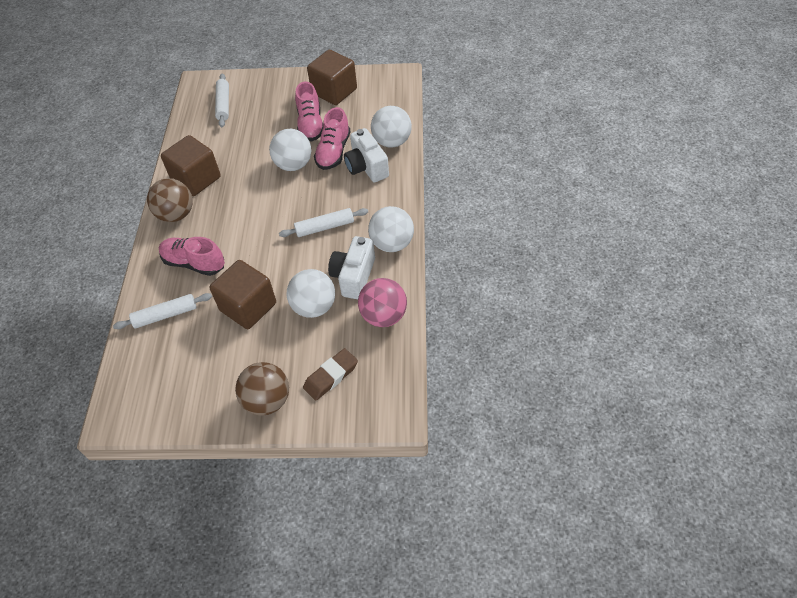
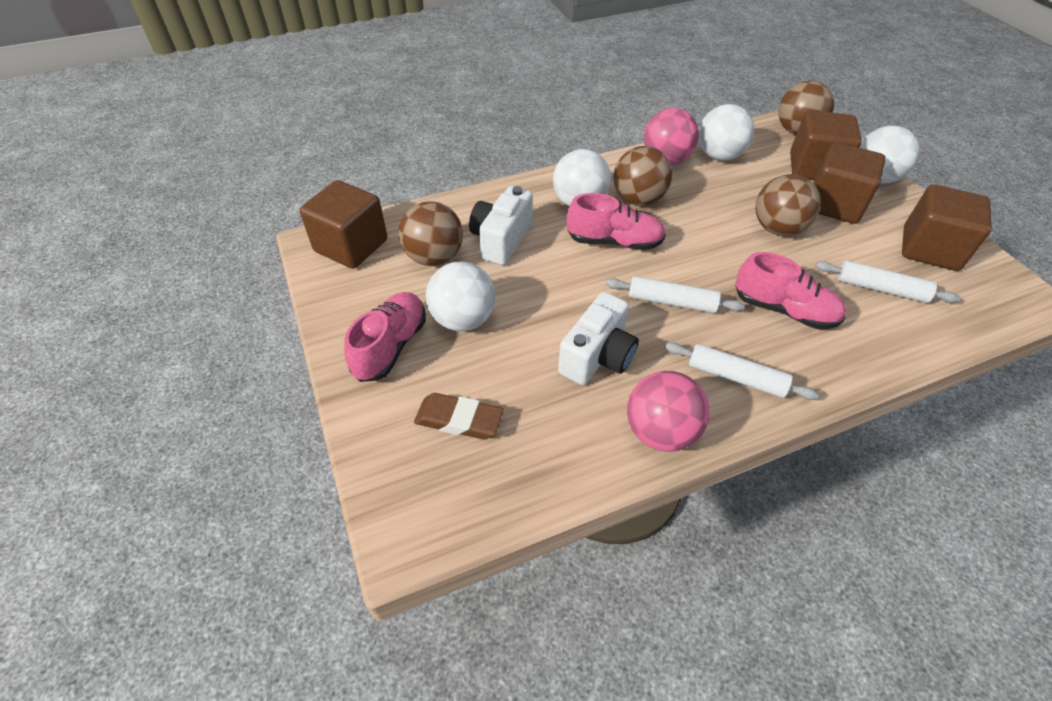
brown ball: [147,178,193,222] [235,362,289,415] = 2 -> [399,201,463,266] [614,146,672,206] [755,174,821,236] [778,81,834,135] = 4
brown cube: [161,135,221,196] [210,260,276,329] [307,50,357,105] = 3 -> [300,180,387,269] [790,110,862,180] [813,142,886,224] [902,184,992,271] = 4
pink ball: [358,278,407,327] = 1 -> [627,371,710,452] [644,108,699,165] = 2

